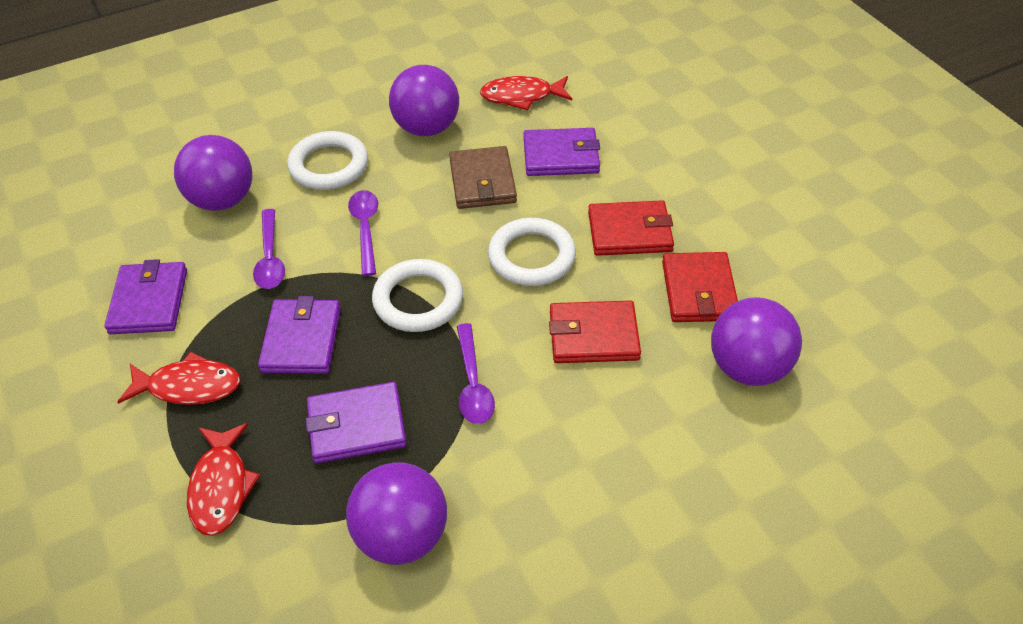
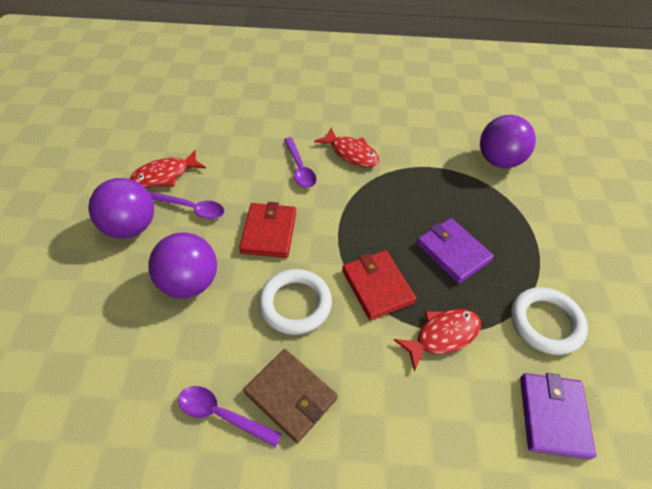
purple ball: [174,135,252,211] [346,462,447,565] [389,65,459,136] [711,297,802,386] = 4 -> [88,178,154,239] [148,232,217,298] [480,115,536,168] = 3
purple wallet: [104,259,187,334] [258,296,341,374] [306,382,407,463] [524,128,600,176] = 4 -> [417,218,494,284] [520,373,596,460] = 2
red wallet: [549,300,641,363] [588,200,674,256] [662,252,738,322] = 3 -> [239,202,296,258] [342,250,416,321] = 2
white ring: [287,131,368,190] [372,259,463,332] [488,218,576,286] = 3 -> [259,269,332,335] [511,287,588,355] = 2

